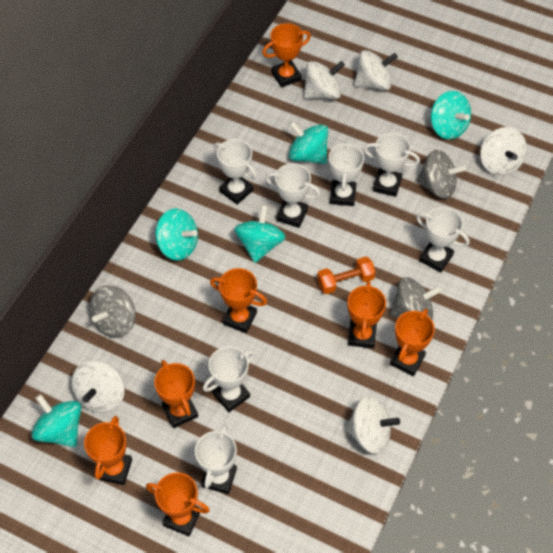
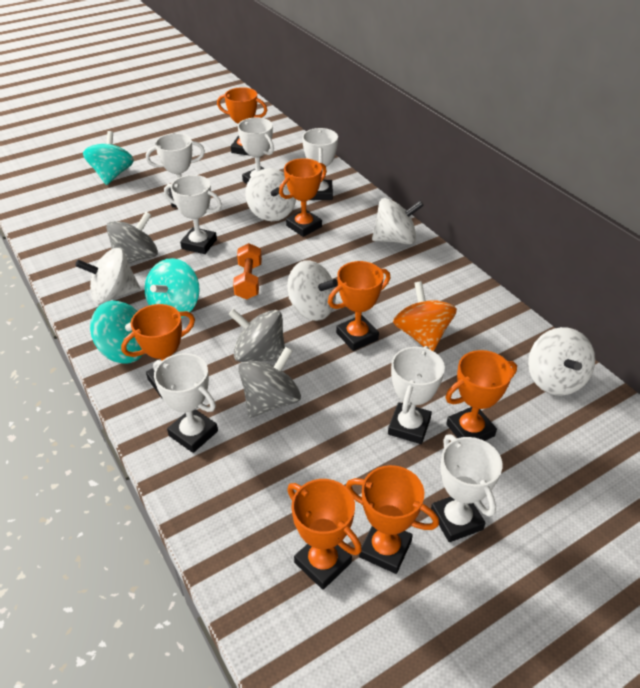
orange spinning top: none = 0 -> [393,281,457,351] = 1
turquoise spinning top: [31,394,81,447] [155,209,198,261] [234,205,286,263] [289,121,328,164] [431,91,471,139] = 5 -> [83,131,134,185] [90,301,144,363] [145,258,200,318] = 3

